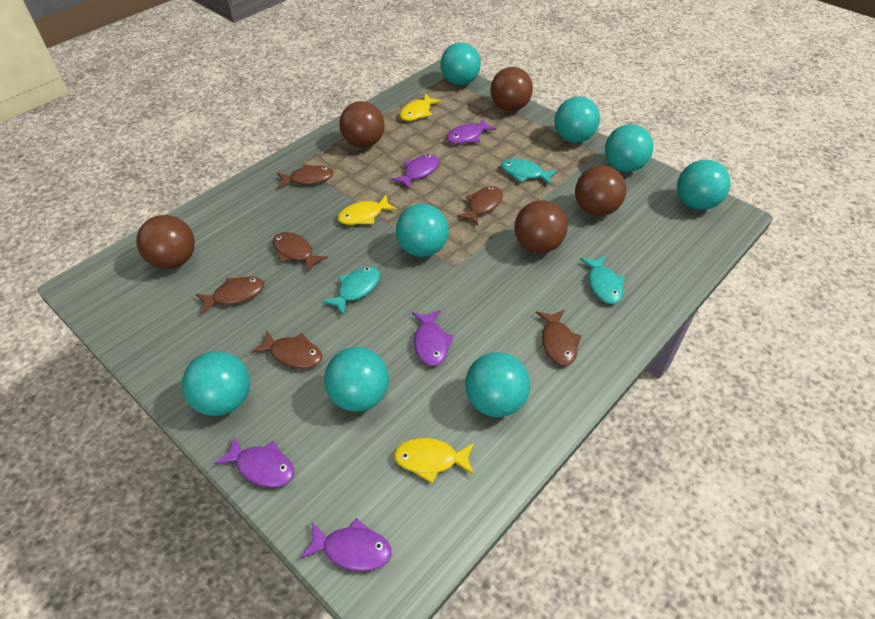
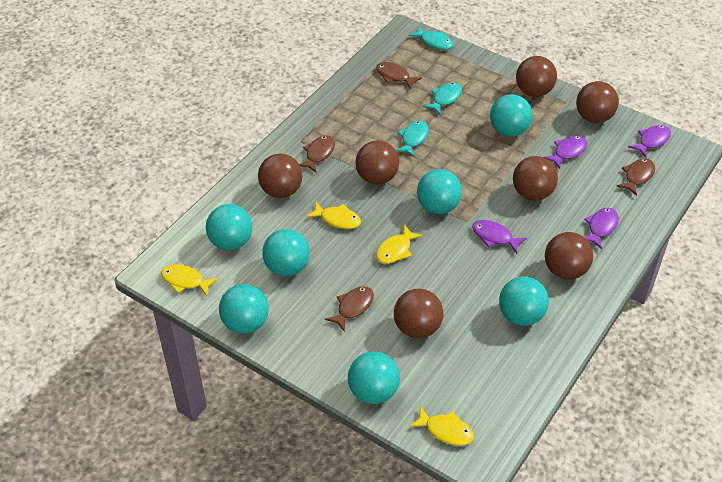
brown ball: [136,215,195,269] [339,101,385,148] [491,67,533,111] [514,200,568,253] [575,165,627,216] = 5 -> [258,154,303,198] [355,140,399,185] [394,289,443,338] [513,156,558,201] [516,56,557,97] [545,232,593,279] [576,81,619,123] = 7
brown fish: [196,276,264,315] [251,330,322,369] [273,232,328,272] [277,164,334,188] [457,186,503,226] [536,310,582,366] = 6 -> [299,135,335,173] [325,286,374,332] [376,62,422,89] [616,158,655,196] = 4
purple fish: [214,436,294,488] [300,518,391,571] [391,155,439,189] [412,310,454,366] [447,119,496,144] = 5 -> [472,220,527,254] [544,136,587,169] [584,208,619,249] [628,125,671,157] = 4
turquoise ball: [182,351,250,416] [324,347,389,412] [396,204,449,257] [440,42,481,85] [465,352,530,417] [554,97,600,143] [605,124,653,172] [677,160,731,210] = 8 -> [206,204,252,250] [219,284,269,334] [262,229,310,276] [348,351,400,404] [417,169,462,214] [490,94,532,137] [499,277,549,326] = 7
yellow fish: [338,195,398,225] [394,438,474,483] [400,94,442,121] = 3 -> [161,264,218,296] [306,202,361,229] [376,224,423,264] [409,406,474,446] = 4

